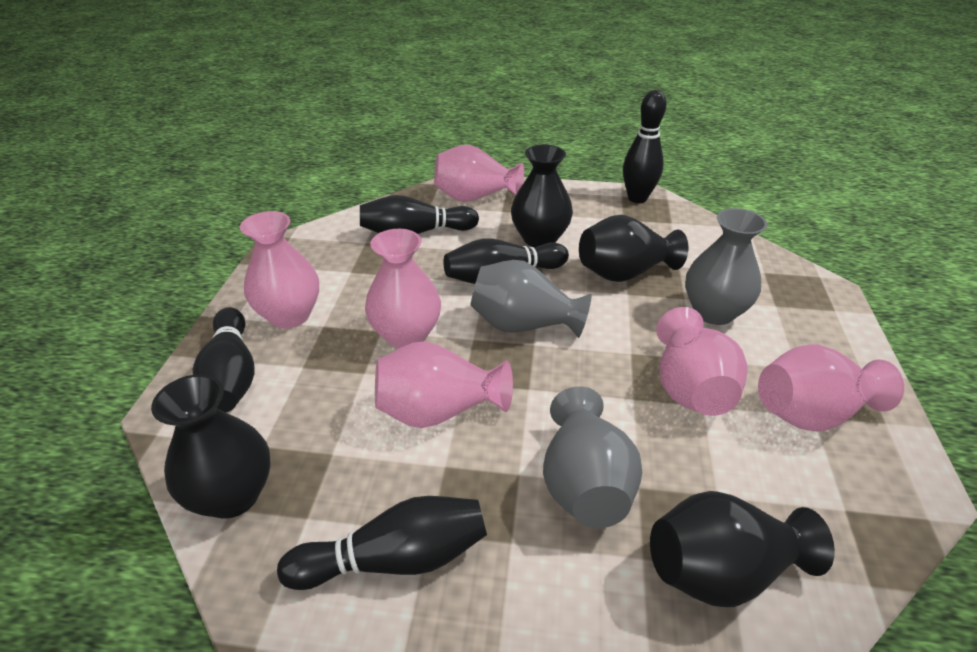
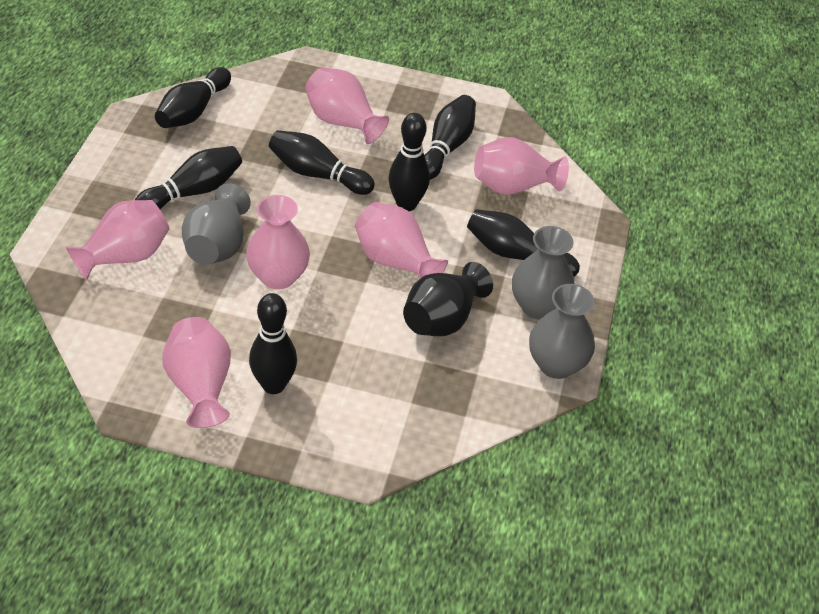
black bowling pin: [193,307,255,413] [277,496,487,590] [360,195,479,234] [443,238,569,284] [623,90,667,203] = 5 -> [135,146,242,209] [155,67,231,128] [249,293,297,394] [269,130,375,195] [388,113,430,211] [424,95,476,180] [467,209,580,277] = 7
black vase: [151,374,271,519] [511,145,573,247] [579,215,688,282] [650,491,835,607] = 4 -> [403,262,493,336] = 1

